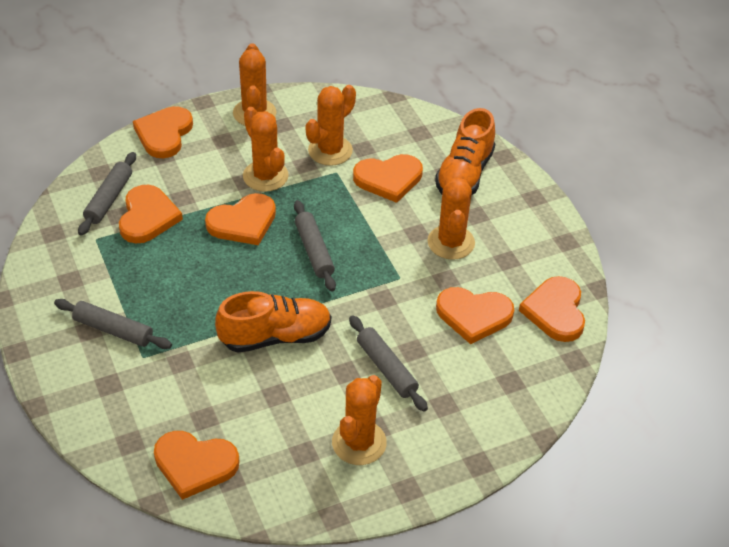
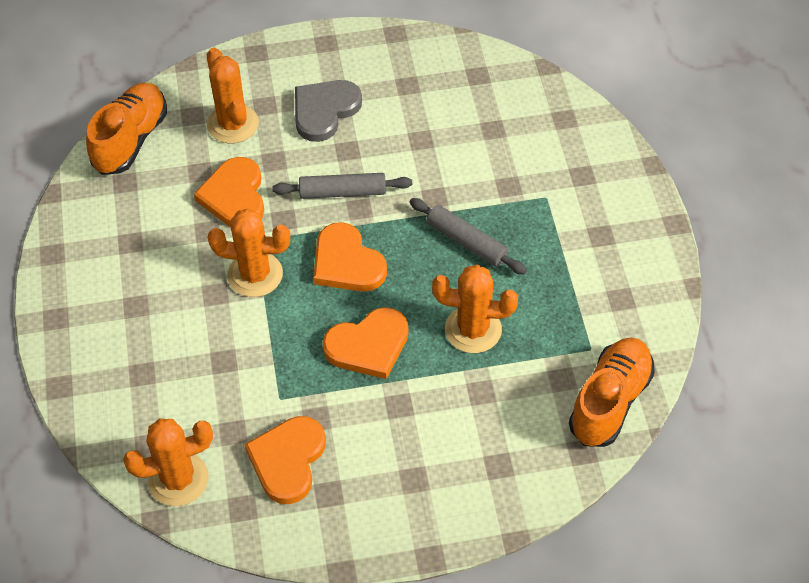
grey heart: none = 0 -> [295,80,362,142] = 1
grey rolling pin: [54,299,172,349] [78,152,136,236] [294,200,336,291] [349,315,428,412] = 4 -> [272,173,412,199] [410,198,527,274] = 2
orange cactus: [233,44,276,126] [243,107,289,192] [306,85,356,166] [332,375,387,465] [427,177,475,260] = 5 -> [123,418,213,506] [207,47,259,144] [208,208,290,297] [432,264,518,353] = 4
orange heart: [119,185,183,243] [133,106,193,158] [154,431,239,500] [205,193,276,245] [353,154,423,203] [436,287,514,344] [519,276,585,342] = 7 -> [194,157,264,226] [244,416,326,504] [313,222,387,292] [323,307,409,379] = 4

